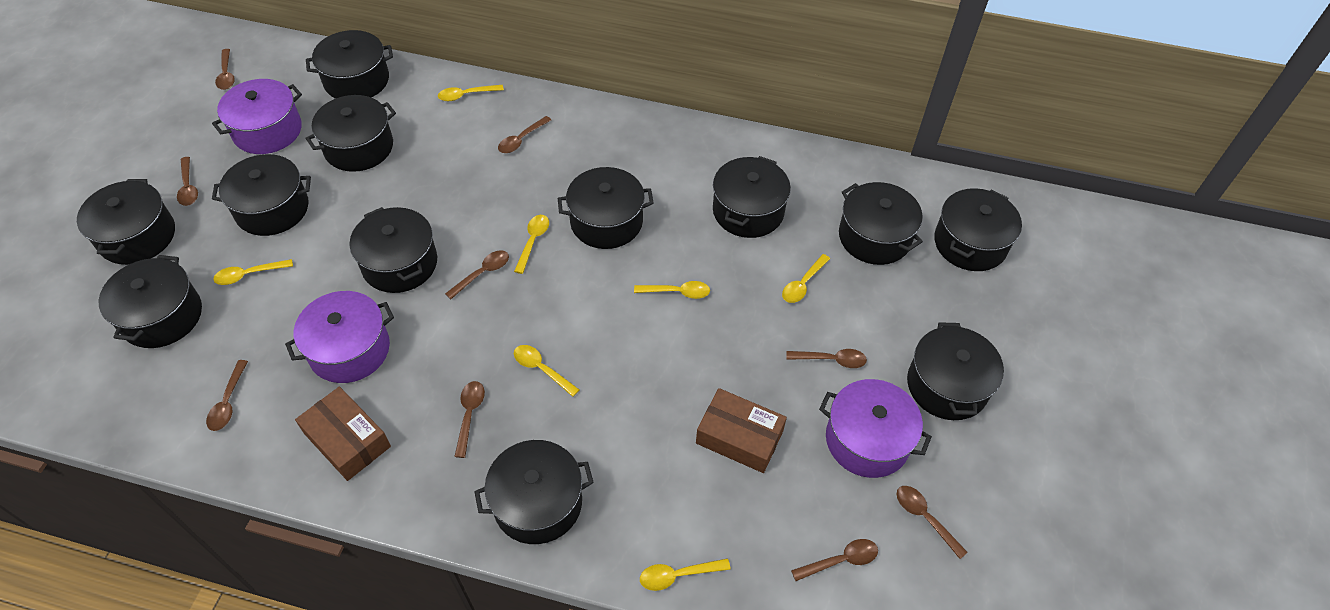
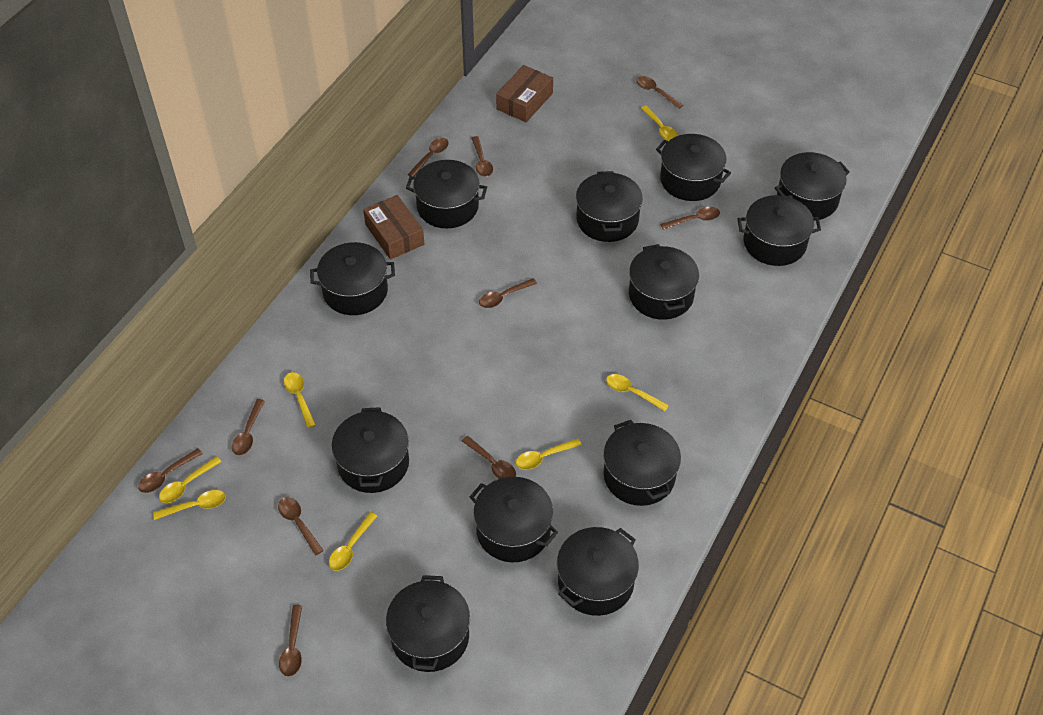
brown spoon: [177,157,198,206] [206,360,248,431] [215,49,235,90] [445,250,509,299] [454,381,485,458] [498,116,551,153] [786,349,867,368] [791,539,878,581] [897,486,968,559] = 9 -> [138,448,203,493] [232,399,265,455] [278,497,324,555] [279,605,302,677] [407,138,449,177] [462,436,516,479] [471,136,493,177] [479,278,537,308] [636,76,683,109] [660,207,720,230] = 10
purple pot: [212,79,302,154] [285,291,394,383] [819,379,932,478] = 3 -> none = 0

